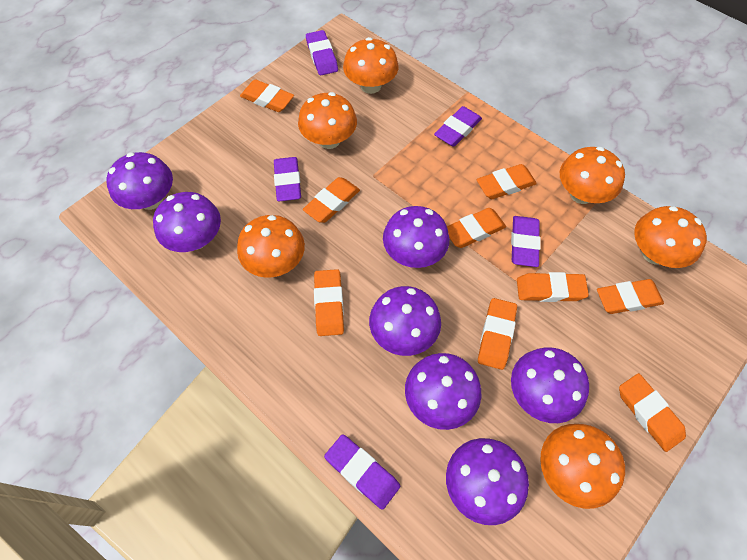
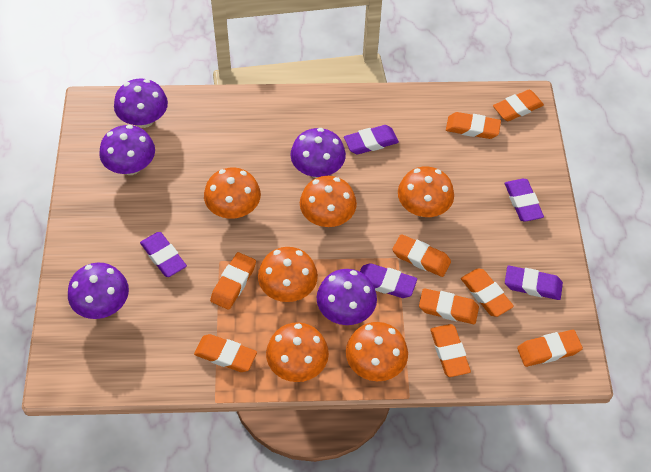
purple mushroom: [106,152,173,210] [153,192,221,252] [369,286,441,356] [383,206,449,268] [405,353,481,430] [446,438,529,525] [511,347,589,423] = 7 -> [68,263,129,319] [99,125,155,175] [114,79,168,128] [290,128,346,178] [317,269,377,325] = 5

